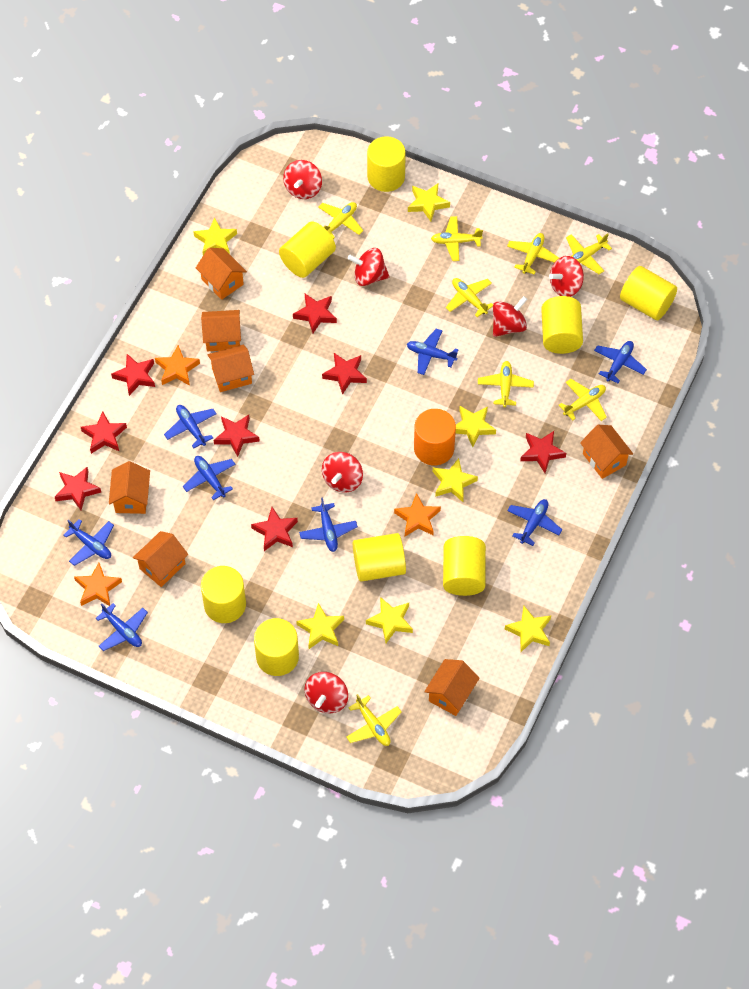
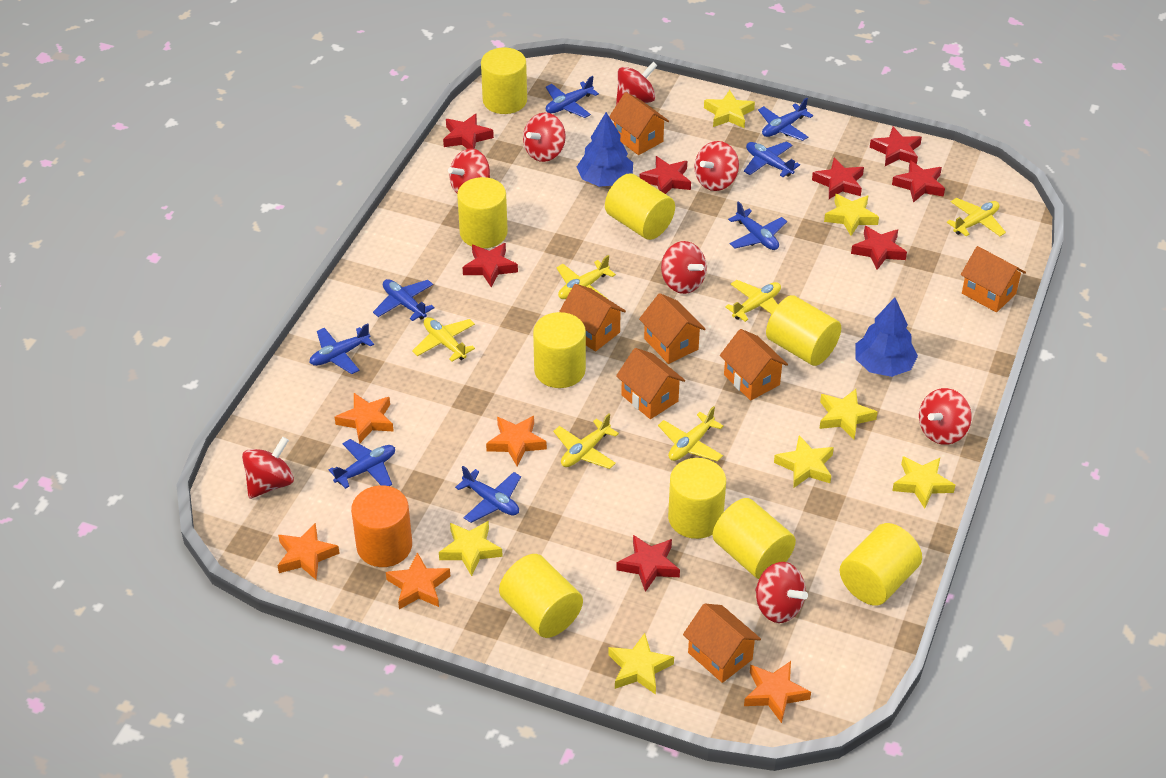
blue tree: none = 0 -> [577,112,633,187] [855,298,918,377] = 2
orange star: [74,563,122,606] [155,345,200,386] [394,493,441,536] = 3 -> [277,523,340,580] [335,393,394,444] [386,552,450,609] [486,416,547,466] [744,661,811,723] = 5
red spinning top: [283,160,322,199] [304,672,348,713] [322,452,363,493] [348,248,389,286] [493,296,527,337] [549,256,584,297] = 6 -> [242,437,294,499] [448,148,490,193] [523,112,566,162] [616,62,658,105] [661,241,707,294] [695,141,739,191] [755,562,808,623] [919,388,972,445] = 8
yellow cylinder: [201,566,246,623] [254,618,299,676] [279,221,336,278] [353,533,406,582] [367,136,406,192] [443,536,486,596] [541,296,583,354] [620,266,677,320] = 8 -> [457,177,508,248] [481,47,527,114] [499,554,583,638] [533,312,586,388] [605,173,675,240] [668,458,726,539] [713,498,796,579] [766,295,841,366] [840,523,922,606] = 9
yellow plane: [318,202,363,239] [347,694,401,746] [431,216,483,261] [446,278,493,317] [478,361,534,408] [507,233,559,275] [559,379,607,421] [566,233,612,274] = 8 -> [412,317,475,362] [553,414,619,469] [556,255,616,300] [658,406,723,462] [725,280,781,322] [947,198,1006,236] = 6

